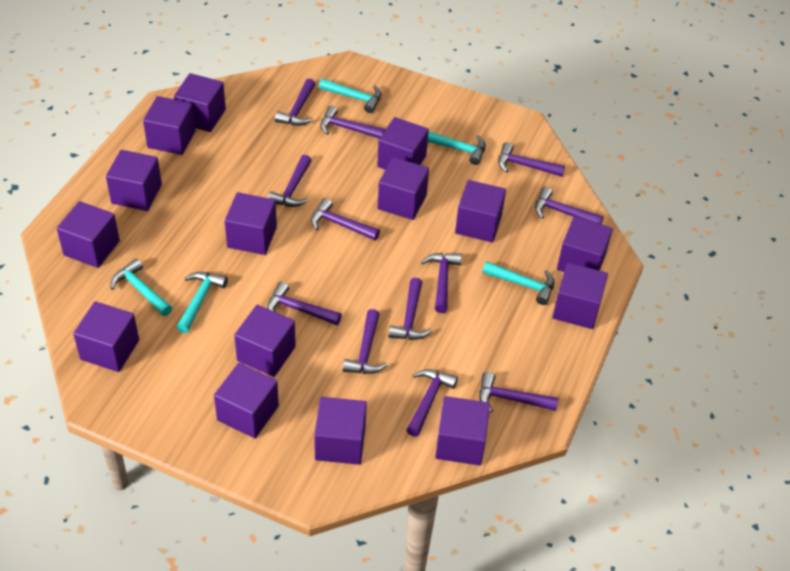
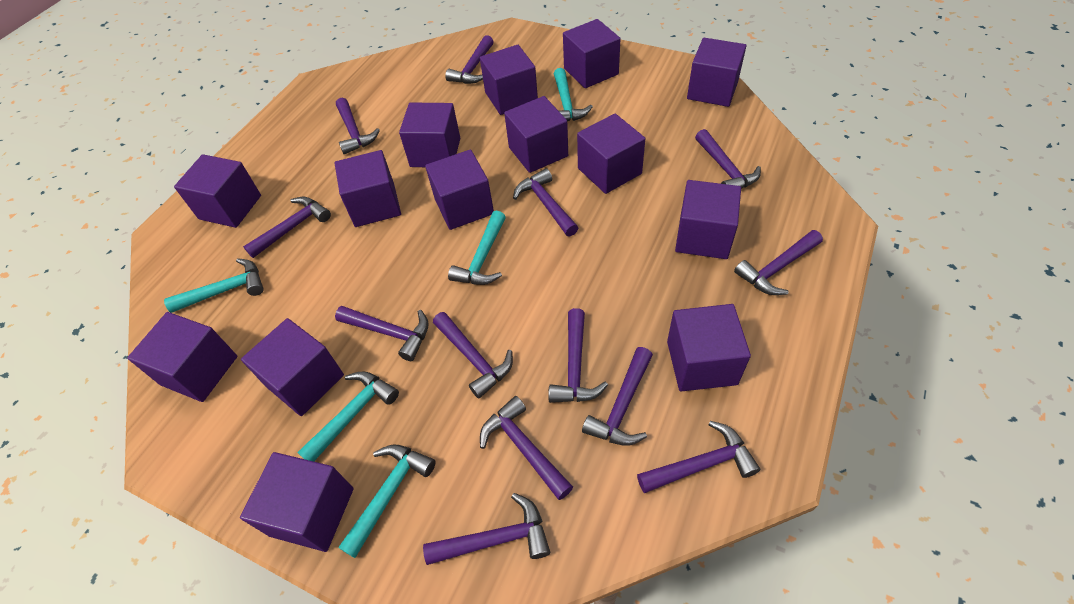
purple cube: [57,201,120,268] [73,301,139,372] [106,150,162,211] [143,96,196,155] [174,73,226,132] [214,363,279,438] [225,192,277,255] [234,305,296,377] [314,397,367,465] [377,117,429,170] [378,157,429,220] [435,396,490,466] [455,180,506,242] [552,263,608,329] [557,216,613,272] = 15 -> [127,312,237,402] [174,154,261,228] [240,452,354,552] [241,318,344,416] [335,150,401,227] [399,103,460,167] [425,150,494,230] [480,45,538,115] [504,96,568,173] [563,19,620,88] [577,114,645,194] [667,304,751,391] [675,180,741,259] [687,38,746,107] = 14
purple hammer: [268,155,312,207] [268,282,342,325] [275,79,315,126] [311,198,380,241] [320,106,385,138] [343,309,387,374] [389,278,432,340] [407,369,458,437] [421,253,462,313] [479,372,558,413] [498,142,565,177] [535,187,604,224] = 12 -> [243,197,331,258] [335,306,429,361] [336,98,380,154] [423,493,550,565] [433,312,513,398] [445,35,494,84] [480,396,573,500] [513,168,578,236] [548,308,608,403] [582,347,653,446] [637,421,760,493] [695,129,761,189] [734,230,823,295] = 13

